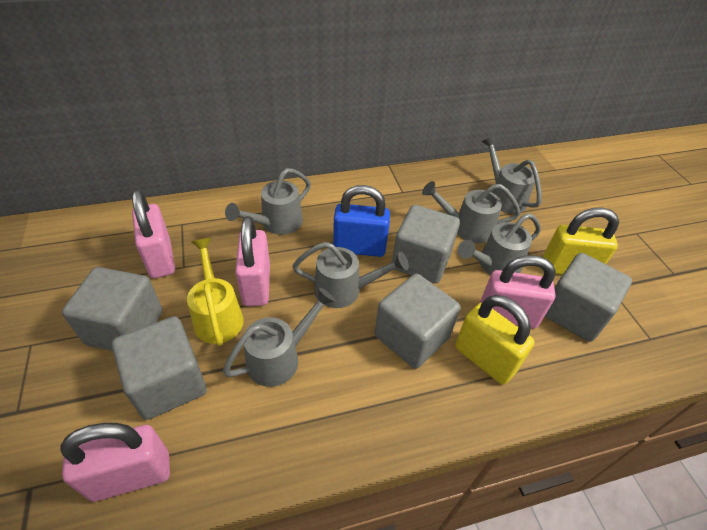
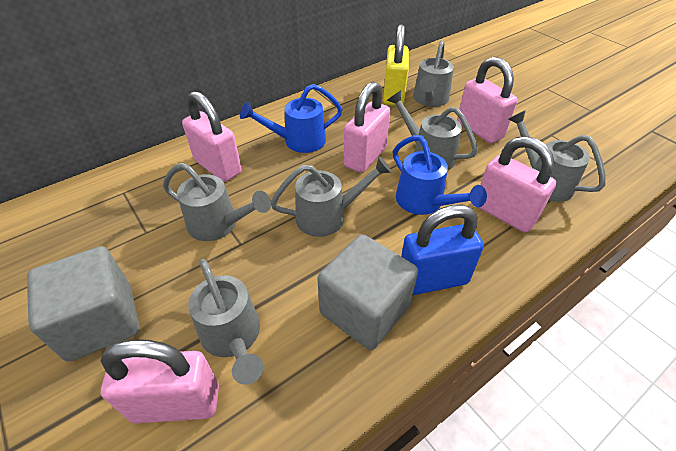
blue watering can: none = 0 -> [240,84,343,153] [393,135,487,215] = 2
grey cube: [62,267,162,351] [112,316,207,420] [375,274,461,369] [392,205,460,283] [544,253,632,342] = 5 -> [27,246,140,362] [317,234,418,350] = 2
pink padlock: [60,423,170,502] [132,190,175,278] [235,216,270,306] [480,255,556,328] = 4 -> [100,339,219,423] [182,91,242,182] [344,82,390,173] [457,57,518,143] [478,136,556,233] = 5
yellow padlock: [455,295,534,385] [543,207,619,275] = 2 -> [383,24,409,105] = 1
yellow watering can: [187,238,244,346] = 1 -> none = 0

